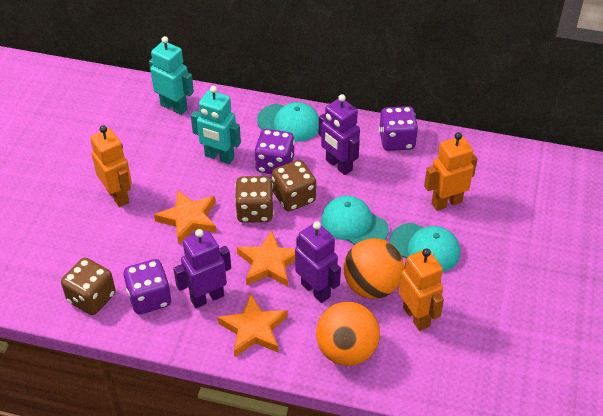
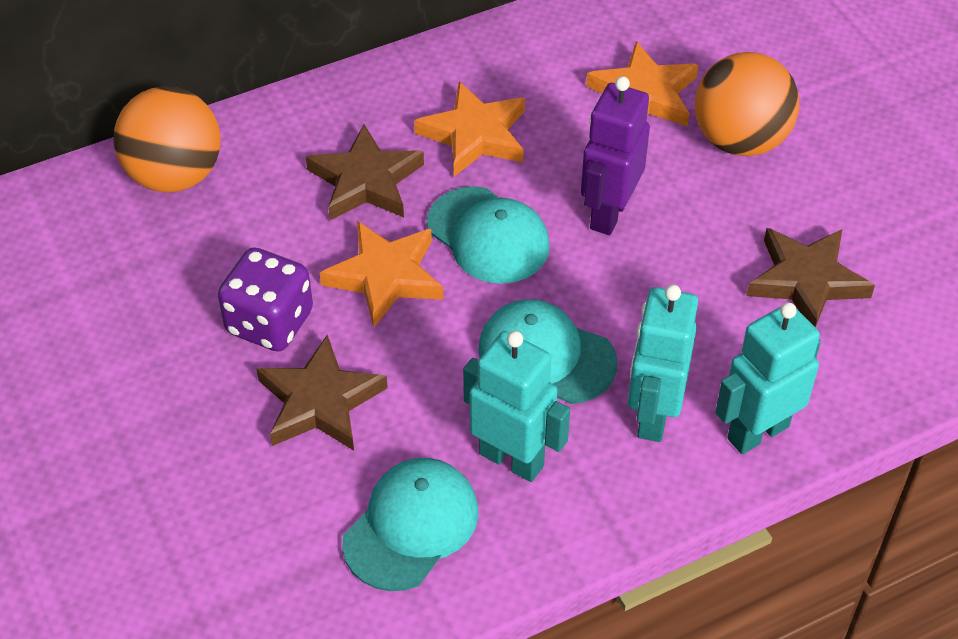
brown dice: [61,258,116,315] [235,176,274,223] [272,160,316,211] = 3 -> none = 0
brown star: none = 0 -> [257,335,388,451] [306,124,424,220] [746,228,875,328] = 3
orange robot: [90,125,132,207] [399,248,444,331] [424,132,477,211] = 3 -> none = 0
purple dice: [124,259,172,314] [254,129,295,174] [379,106,418,151] = 3 -> [218,247,313,351] = 1
purple robot: [173,229,231,308] [295,221,341,303] [319,94,360,175] = 3 -> [581,76,650,235] = 1
turquoise robot: [149,36,194,115] [191,86,241,164] = 2 -> [463,331,570,482] [628,285,698,442] [715,302,821,454] = 3

